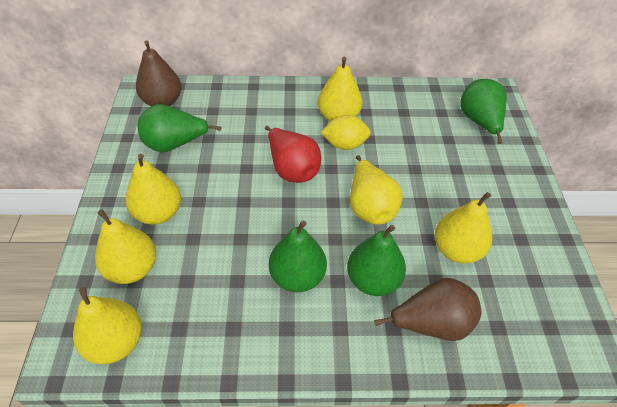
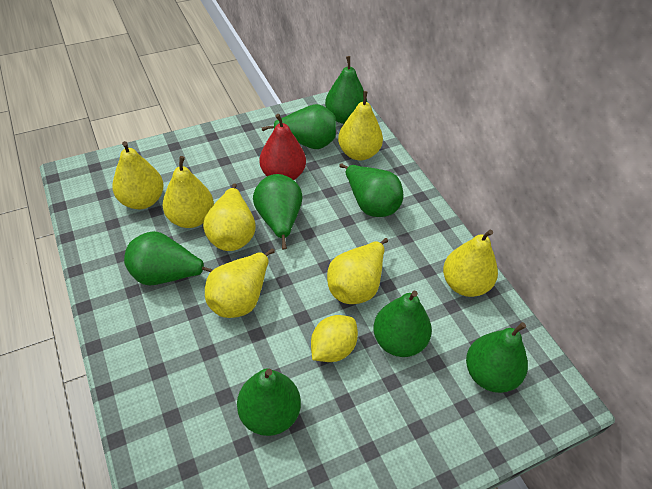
brown pear: [136,40,181,106] [374,278,481,341] = 2 -> none = 0
green pear: [138,104,221,152] [269,220,327,292] [347,225,406,296] [460,79,507,144] = 4 -> [124,231,213,285] [237,369,301,436] [253,174,302,249] [262,104,336,149] [325,56,367,124] [339,163,403,217] [373,291,432,357] [466,322,528,393] = 8
yellow pear: [73,287,142,364] [95,209,156,284] [126,154,181,225] [318,57,362,122] [350,155,403,225] [435,192,492,263] = 6 -> [112,141,164,209] [163,156,214,228] [203,183,255,251] [205,249,275,318] [327,238,388,304] [338,91,383,160] [443,229,498,297] = 7

